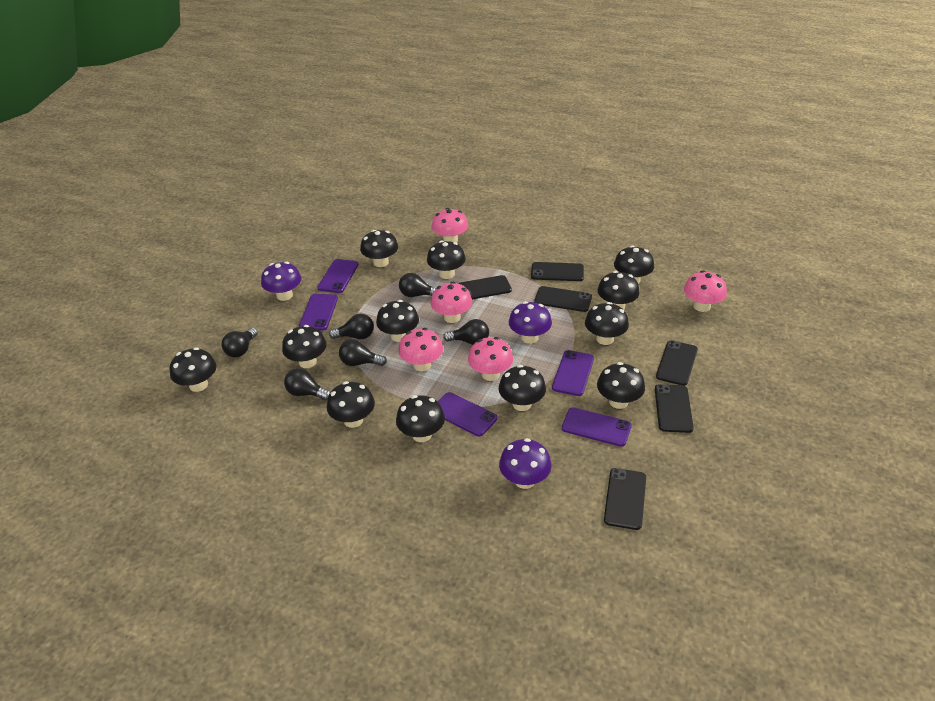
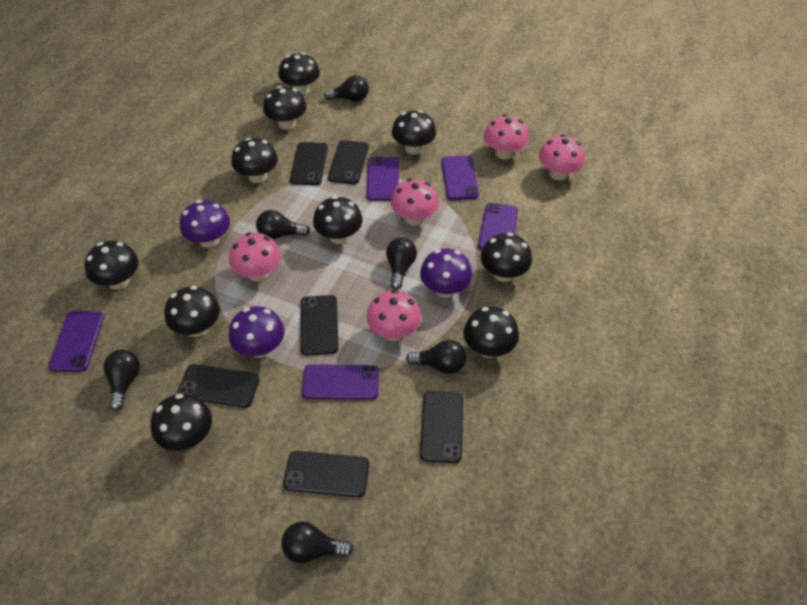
black mushroom: [170,347,217,392] [282,325,327,368] [327,381,375,428] [360,230,398,267] [376,300,419,342] [396,395,445,442] [427,241,466,279] [499,365,546,411] [585,302,629,345] [597,271,640,310] [597,362,645,409] [614,245,654,284] = 12 -> [85,241,139,290] [151,394,212,451] [164,286,220,337] [231,138,278,183] [263,86,307,130] [278,53,320,95] [313,196,363,244] [392,110,436,154] [464,307,519,358] [481,233,532,282] = 10

